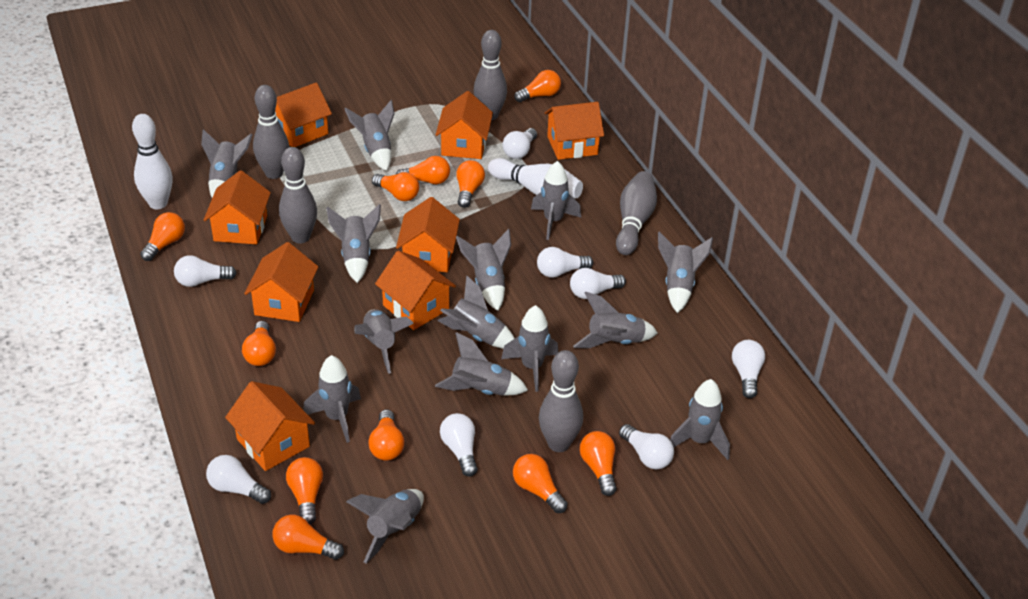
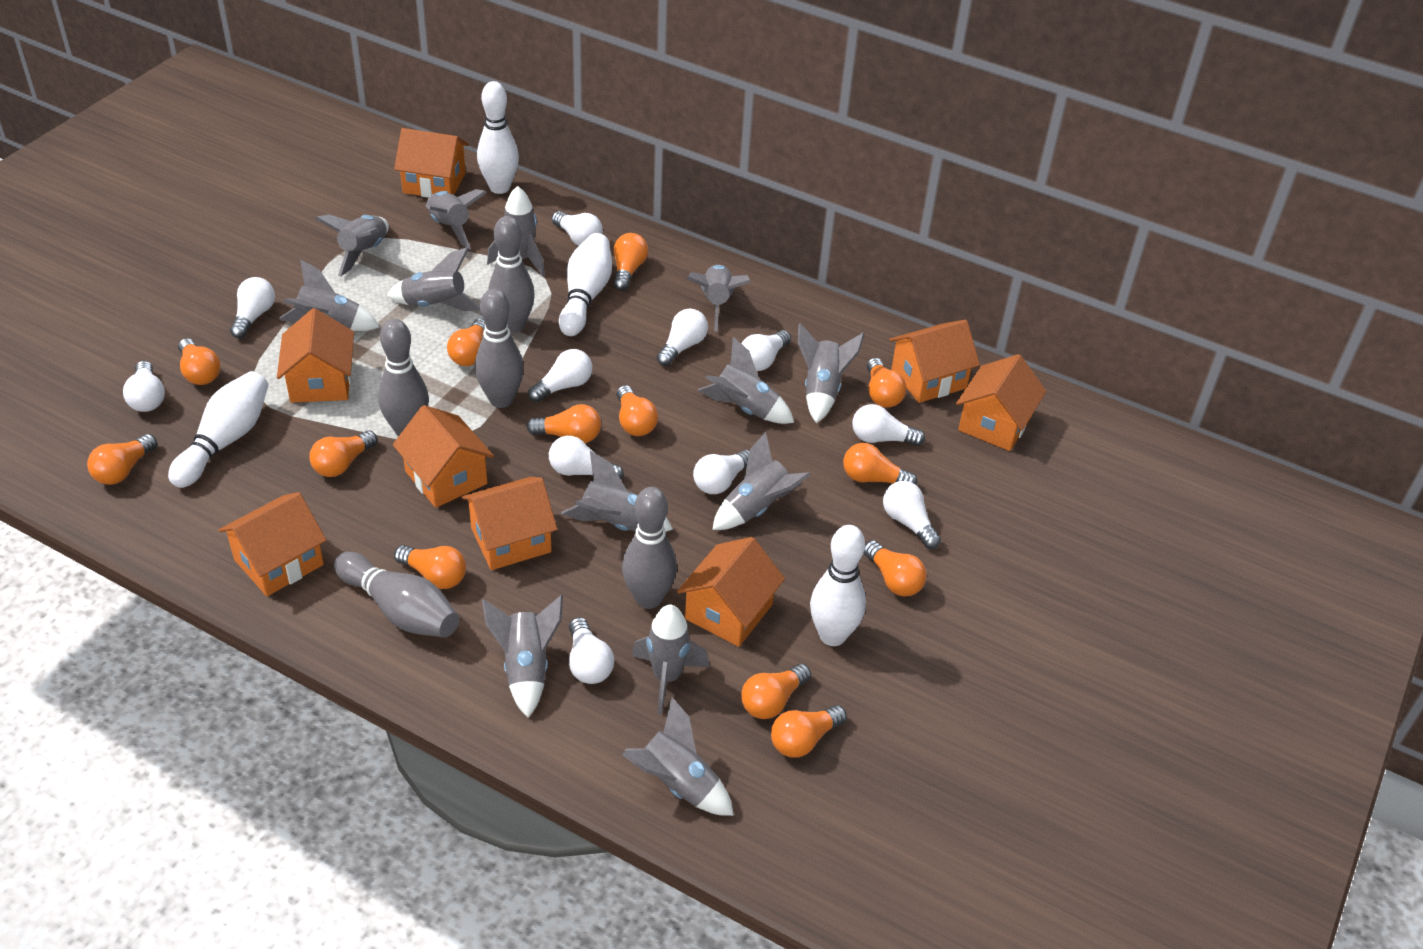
grey rocket: [201,129,252,198] [303,355,361,443] [326,204,381,283] [345,100,394,171] [346,489,424,563] [354,309,414,374] [435,332,528,396] [437,275,515,349] [456,229,511,311] [501,305,558,392] [531,161,581,240] [573,292,658,348] [658,231,713,313] [670,379,730,460] = 14 -> [279,259,380,331] [315,214,389,276] [387,247,480,311] [425,189,486,250] [482,595,563,718] [487,186,545,277] [561,451,673,532] [622,697,734,816] [632,605,709,715] [687,265,751,332] [697,337,794,424] [712,432,811,530] [798,323,865,423] = 13
orange light bulb: [140,212,185,261] [242,321,276,366] [273,514,344,560] [286,457,323,524] [369,409,404,461] [372,172,419,201] [396,156,450,184] [456,160,485,208] [513,454,568,513] [514,70,561,102] [580,431,617,496] = 11 -> [87,434,157,485] [178,338,220,385] [310,430,377,477] [394,545,466,589] [447,319,485,366] [527,404,601,443] [613,233,648,291] [616,385,658,436] [741,663,811,719] [771,705,847,758] [843,443,917,485] [864,540,927,597] [867,358,906,408] = 13
white bowling pin: [132,114,173,209] [488,158,583,199] = 2 -> [168,371,268,488] [477,81,519,194] [559,233,612,336] [810,525,866,646] = 4
white light bulb: [174,255,236,287] [206,455,271,504] [440,413,478,477] [502,128,537,159] [537,247,593,278] [570,268,626,299] [619,424,674,469] [732,340,765,398] = 8 -> [123,361,165,412] [230,277,275,338] [528,349,592,402] [549,436,624,479] [552,211,603,246] [569,617,614,684] [657,309,708,366] [693,450,750,494] [741,330,791,371] [852,404,925,446] [883,481,941,549] = 11

